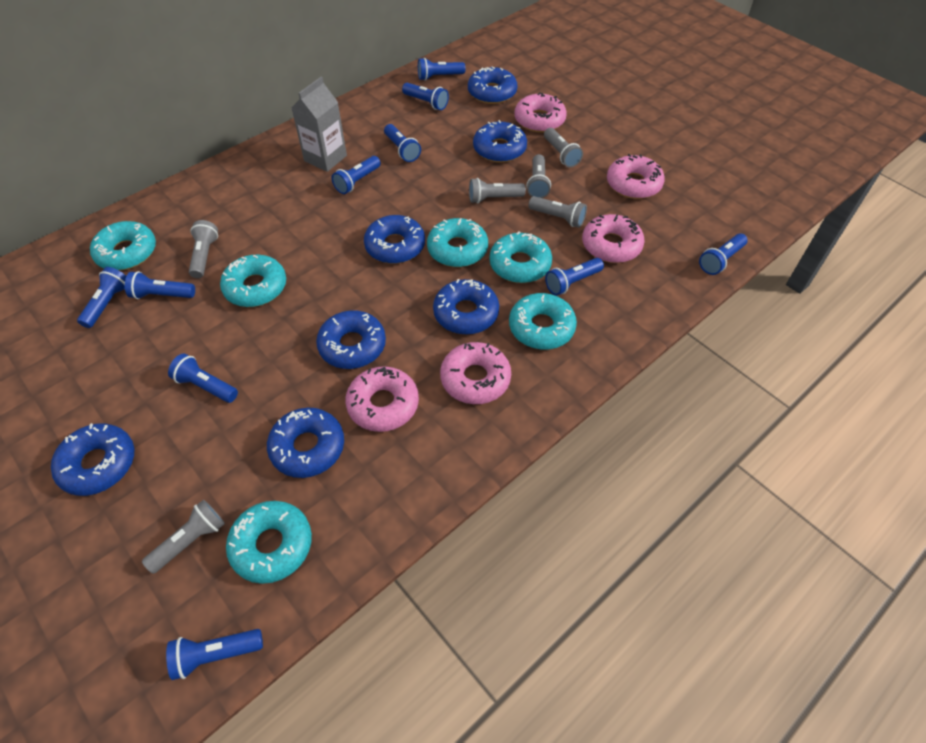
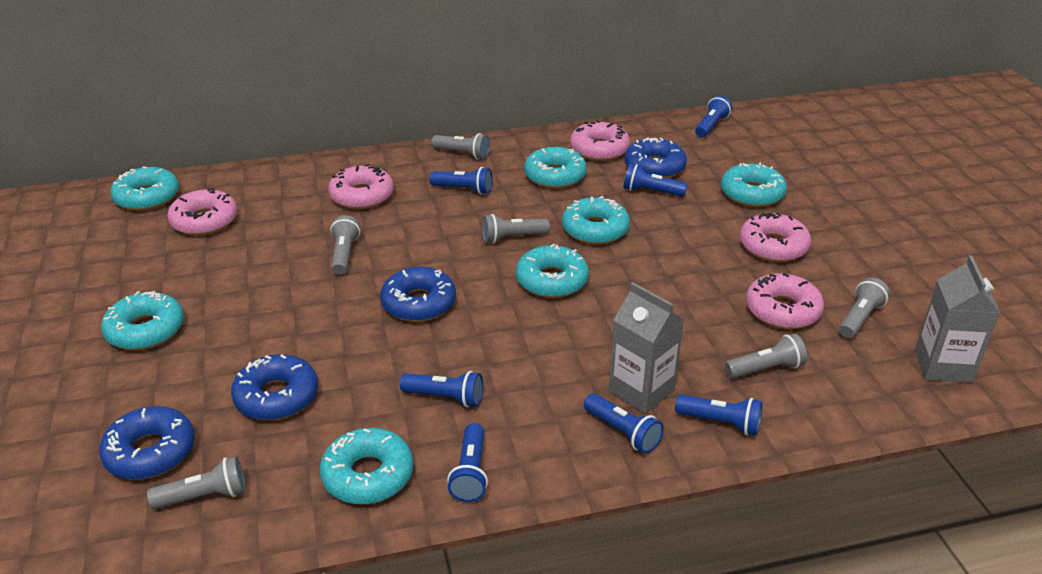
blue donut: [51,423,134,496] [267,408,344,478] [316,310,386,369] [364,215,425,264] [433,279,499,335] [468,66,517,104] [473,120,527,163] = 7 -> [99,406,195,480] [231,354,318,420] [380,267,456,322] [625,137,687,178] = 4
blue flashlight: [77,267,126,328] [125,271,195,299] [166,629,263,680] [168,353,238,403] [331,156,381,194] [384,124,421,162] [402,83,449,110] [418,58,465,81] [545,258,604,295] [699,233,748,275] = 10 -> [400,371,483,408] [429,167,492,195] [447,423,488,502] [584,394,664,454] [623,164,687,197] [675,394,762,436] [695,95,732,137] = 7
grey carton: [291,77,347,172] = 1 -> [609,282,684,414] [915,256,1000,383] = 2
turquoise donut: [90,221,156,270] [220,255,286,307] [226,501,312,584] [427,218,488,267] [489,231,552,283] [509,293,577,350] = 6 -> [101,291,184,350] [110,166,179,211] [320,428,414,504] [516,244,589,298] [524,147,587,188] [562,196,630,245] [721,163,787,207] = 7

